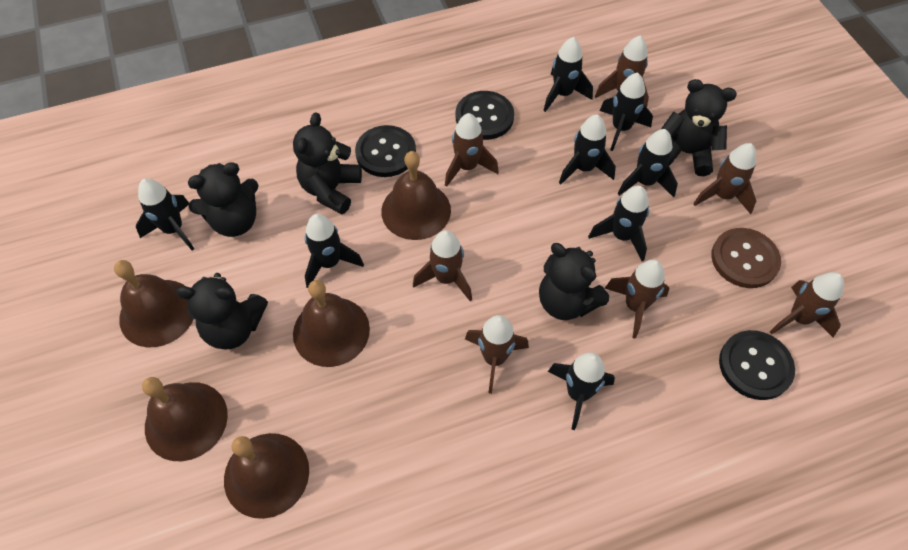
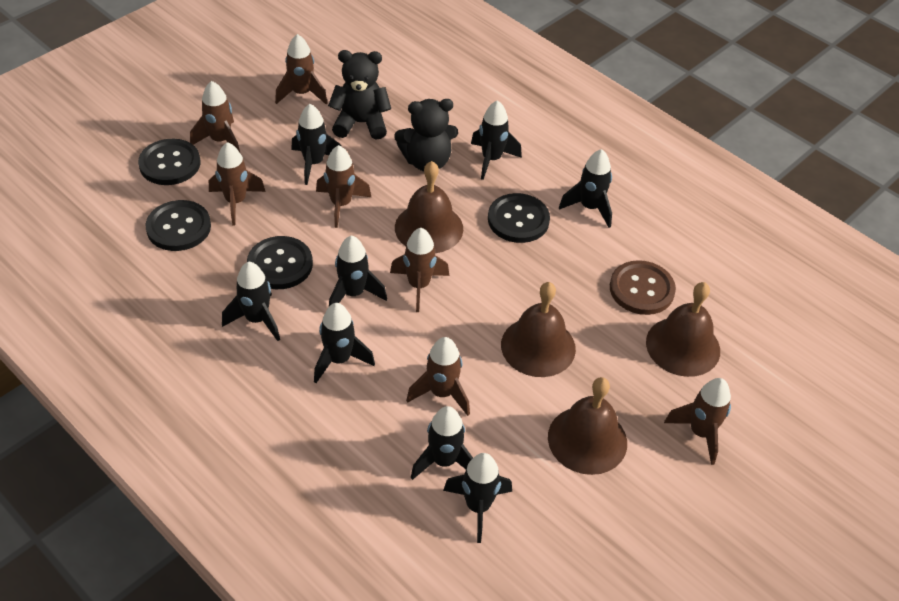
black button: [355,125,416,177] [456,91,514,140] [719,330,795,400] = 3 -> [138,139,201,185] [145,200,211,251] [247,236,313,289] [488,193,550,243] = 4
black teddy bear: [176,273,268,350] [188,162,259,237] [293,112,362,214] [539,243,609,320] [661,79,737,176] = 5 -> [328,50,391,139] [394,99,458,171] = 2
brown bell: [114,260,194,347] [142,377,228,461] [224,433,309,519] [293,280,370,367] [381,151,451,240] = 5 -> [395,161,463,253] [501,282,576,377] [548,377,627,475] [646,282,720,377] = 4

